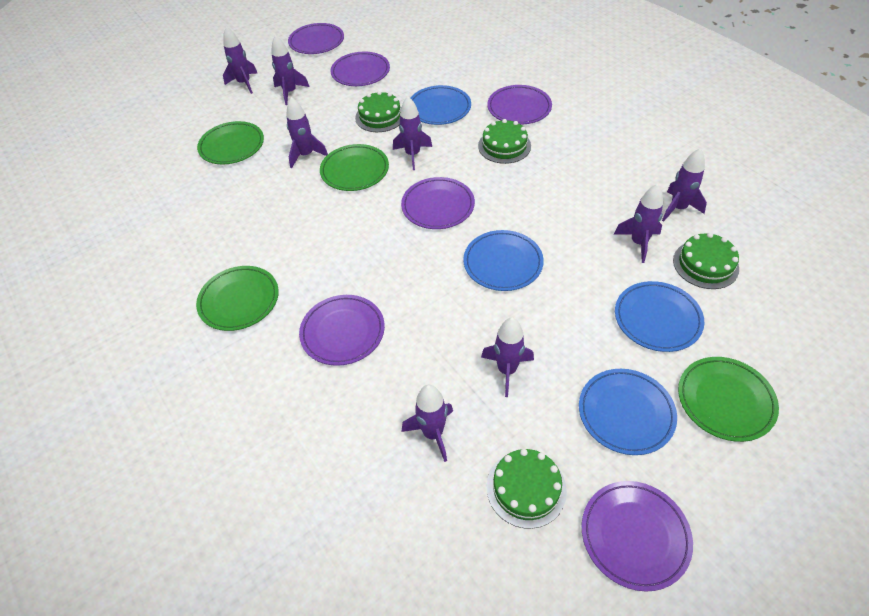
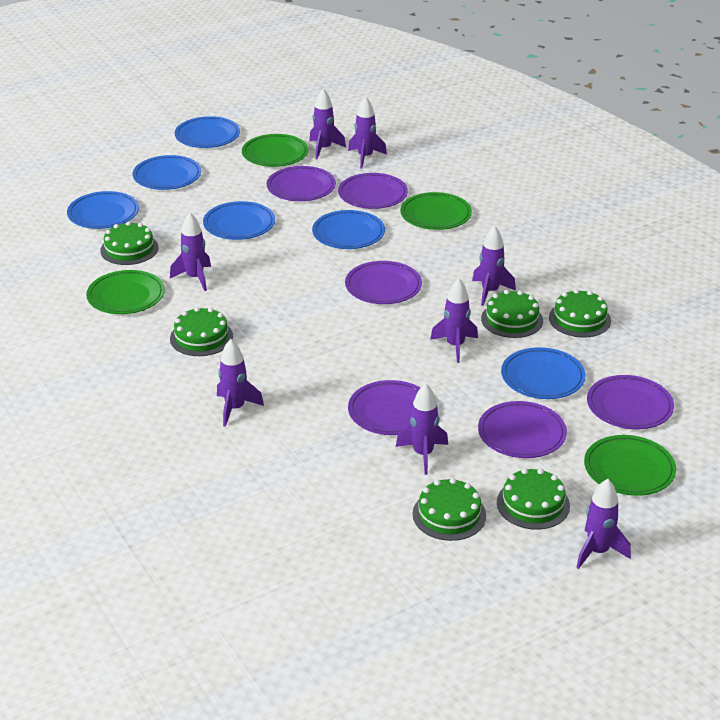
blue plate: [411,85,471,125] [463,230,544,291] [579,369,677,455] [615,281,705,352] = 4 -> [67,191,139,229] [133,155,201,190] [175,116,240,148] [203,201,275,240] [312,210,385,249] [501,347,586,399] = 6
green cake: [355,91,402,132] [478,119,531,164] [487,449,567,529] [673,233,739,289] = 4 -> [100,221,159,265] [170,307,233,356] [413,478,486,541] [481,290,543,338] [497,468,570,530] [549,289,611,337] = 6

